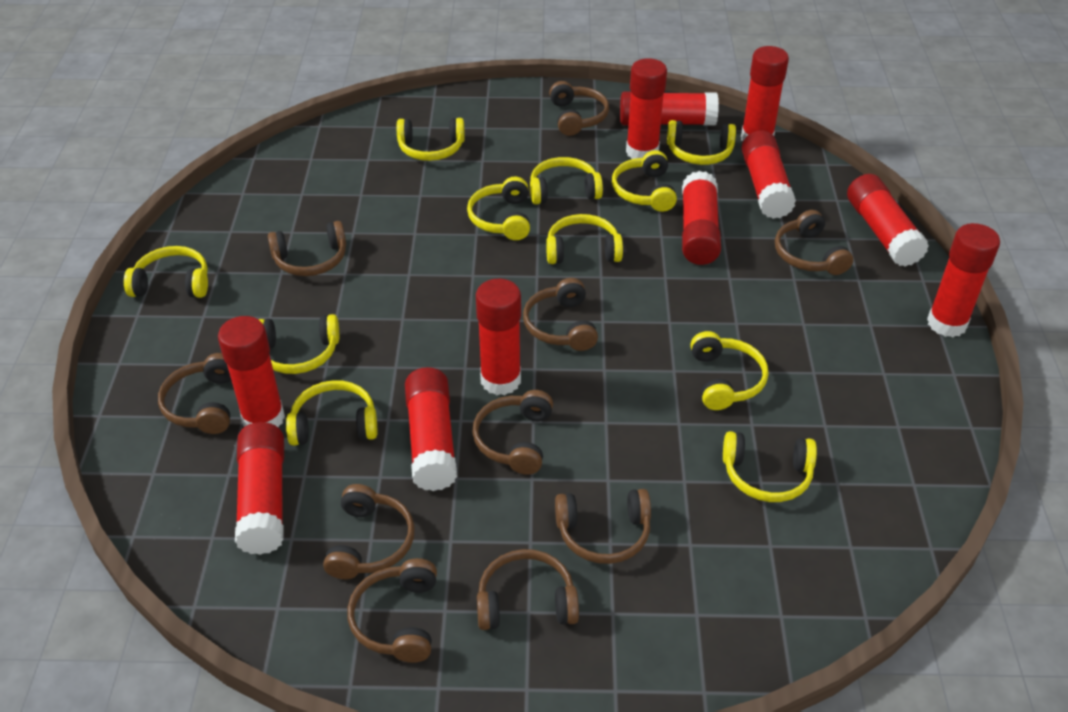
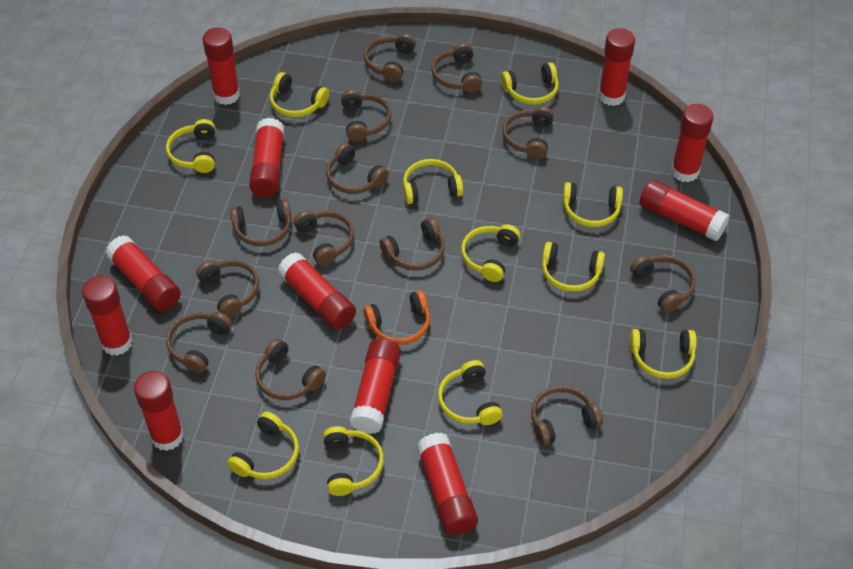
brown headphones: [158,353,231,434] [268,221,346,276] [323,484,415,579] [347,558,437,663] [472,390,553,475] [477,549,579,630] [523,278,598,351] [549,81,609,136] [555,489,651,564] [775,210,853,275] = 10 -> [166,312,232,374] [196,260,259,318] [230,199,291,246] [255,338,326,400] [294,210,354,266] [326,143,389,194] [341,89,391,142] [364,33,416,82] [380,218,445,271] [431,43,482,93] [502,106,554,159] [531,386,603,446] [630,255,695,313] = 13
orange headphones: none = 0 -> [363,290,430,345] = 1

